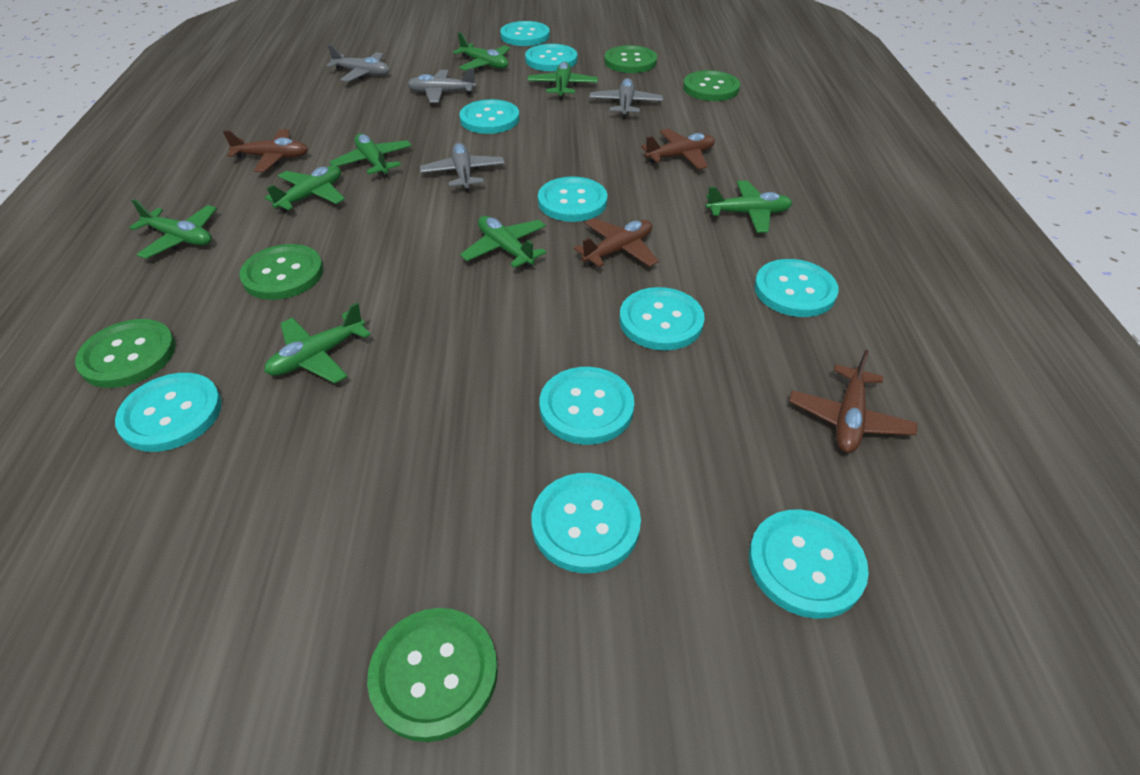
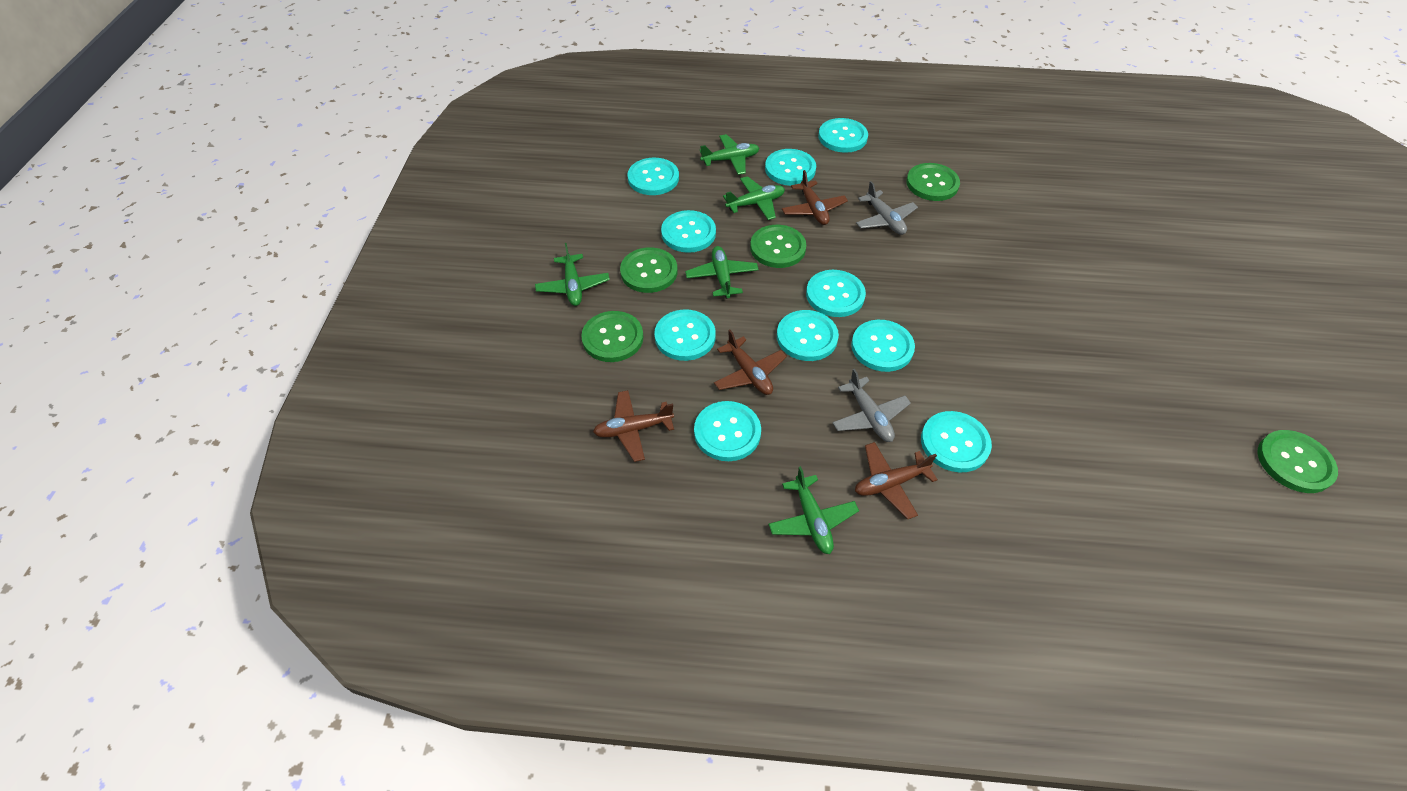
green plane: [129,199,217,259] [264,302,371,384] [265,166,345,213] [330,133,412,178] [453,32,510,71] [460,216,546,268] [527,61,598,100] [706,181,792,233] = 8 -> [535,243,610,306] [685,246,759,299] [700,134,759,175] [723,176,785,220] [768,466,859,554] = 5
grey plane: [326,45,390,82] [407,68,476,103] [420,142,505,192] [589,78,663,119] = 4 -> [832,369,911,442] [856,181,918,235] = 2

